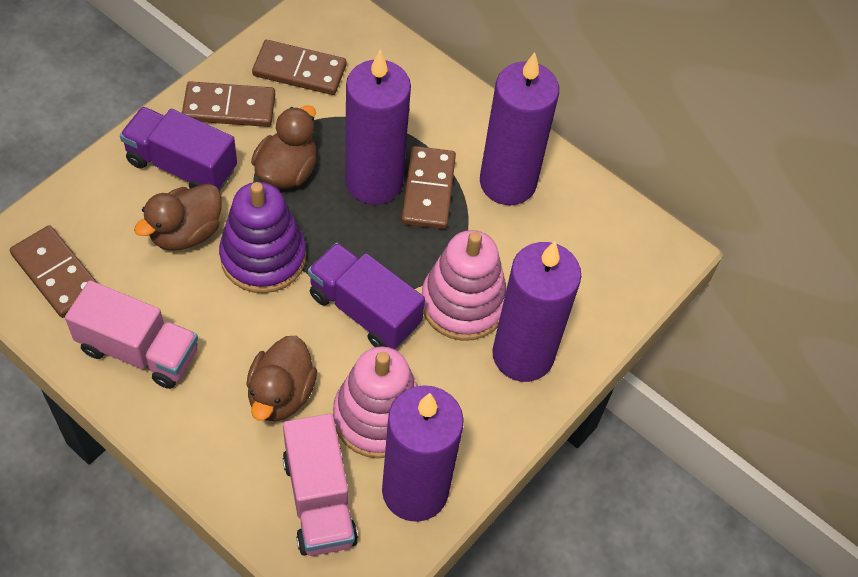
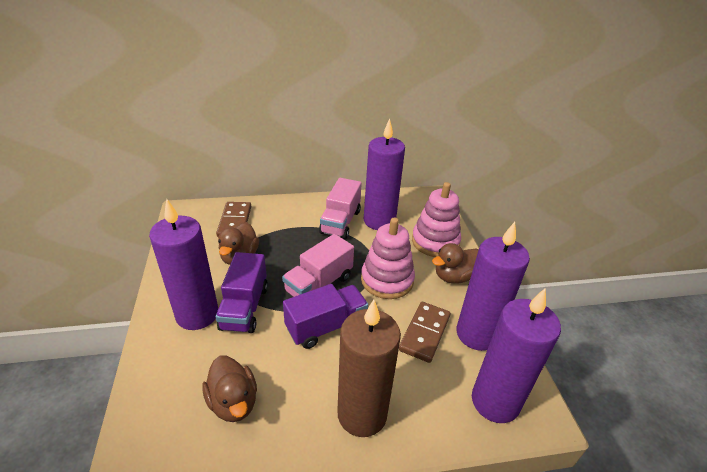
brown candle: none = 0 -> [337,300,401,437] = 1
brown domino: [10,225,97,318] [182,81,275,127] [252,40,346,95] [401,146,456,229] = 4 -> [216,202,251,237] [399,302,450,363] = 2
purple stacking toy: [219,182,306,293] = 1 -> none = 0

